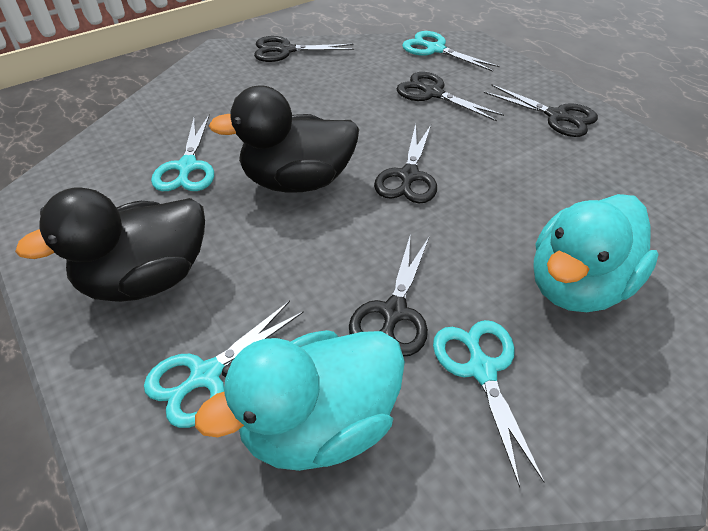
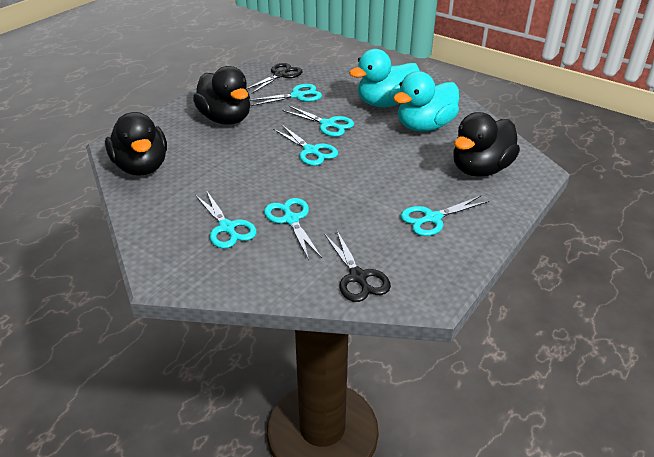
black duck: [15,187,205,302] [209,86,359,193] = 2 -> [105,112,167,176] [193,66,250,125] [453,112,520,177] = 3
black scissors: [254,36,354,62] [349,233,429,356] [374,124,437,203] [396,72,504,122] [484,84,598,137] = 5 -> [246,63,303,94] [325,231,391,302] = 2
turquoise scissors: [144,301,304,428] [151,114,214,191] [402,31,500,72] [433,320,545,488] = 4 -> [195,190,257,249] [249,84,322,106] [264,198,322,260] [273,125,338,166] [282,105,354,137] [400,196,489,236] = 6

